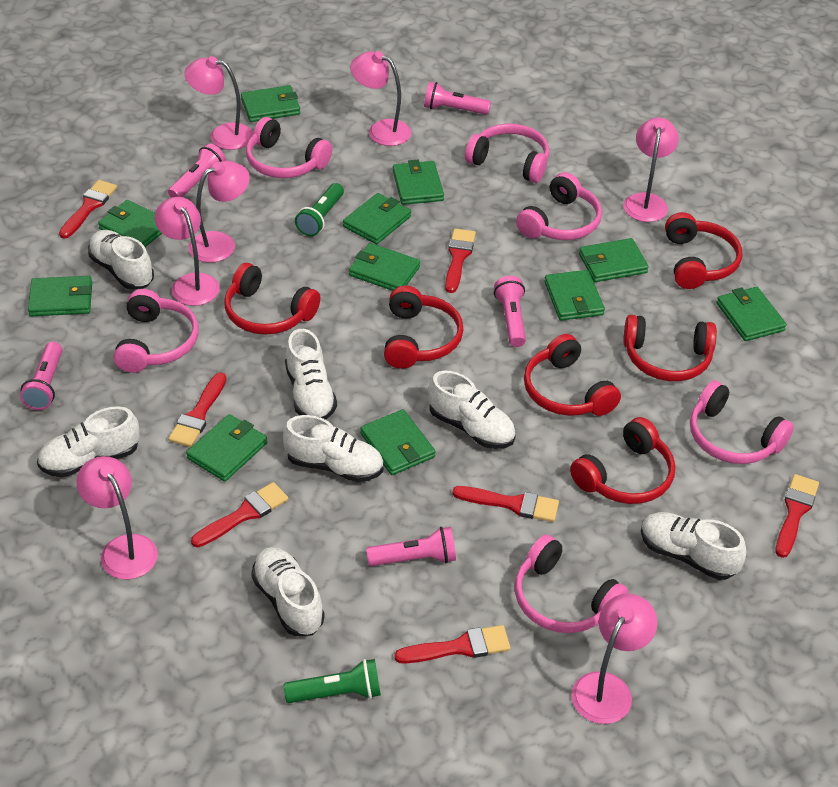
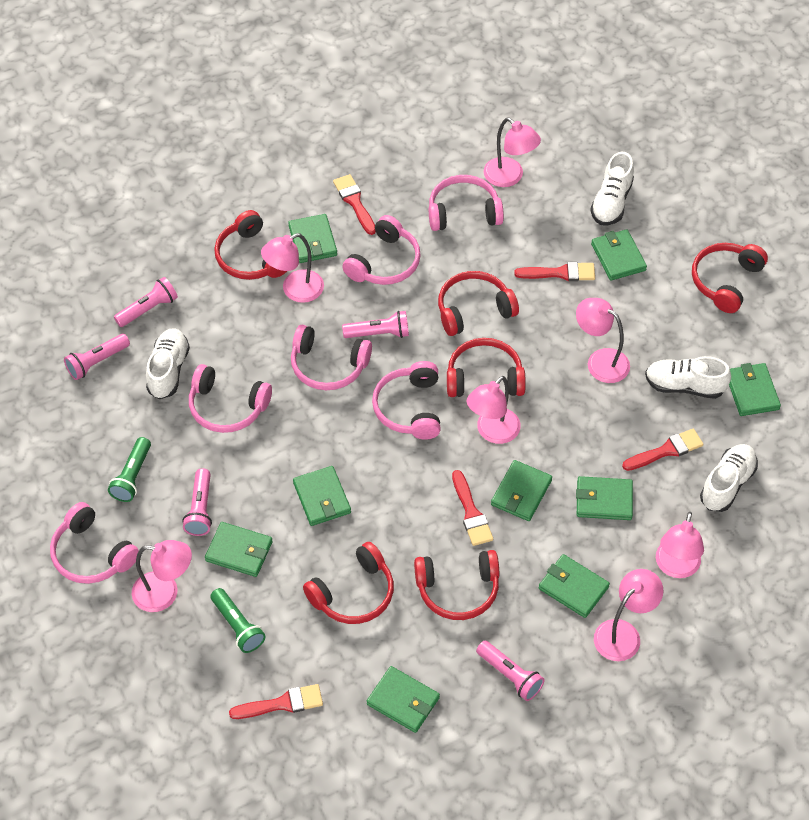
green wallet: [28,276,92,316] [98,200,162,247] [186,414,267,482] [241,85,300,122] [343,193,411,244] [349,243,420,291] [360,409,436,475] [393,160,444,205] [544,270,605,321] [579,238,649,282] [717,287,787,341] = 11 -> [205,522,273,577] [288,214,337,263] [293,466,351,526] [367,666,440,733] [491,460,552,521] [539,554,610,618] [576,476,633,520] [591,229,647,281] [729,363,781,416] = 9
red brush: [59,180,117,239] [168,372,226,447] [191,482,289,547] [394,625,511,664] [445,228,476,293] [452,486,559,522] [776,474,819,558] = 7 -> [229,684,323,719] [333,174,376,235] [452,470,493,546] [514,262,595,281] [622,429,704,471] = 5
white shoe: [37,406,140,478] [88,230,154,290] [251,547,325,636] [283,415,383,482] [285,329,337,420] [429,370,516,449] [641,512,747,580] = 7 -> [146,328,190,399] [590,152,634,225] [645,356,731,399] [700,444,758,512] = 4

